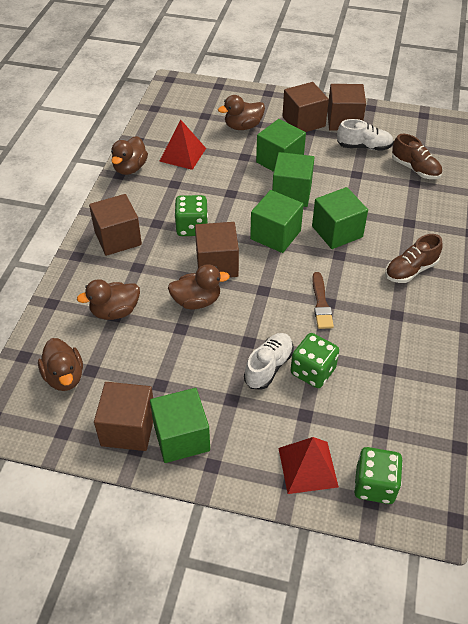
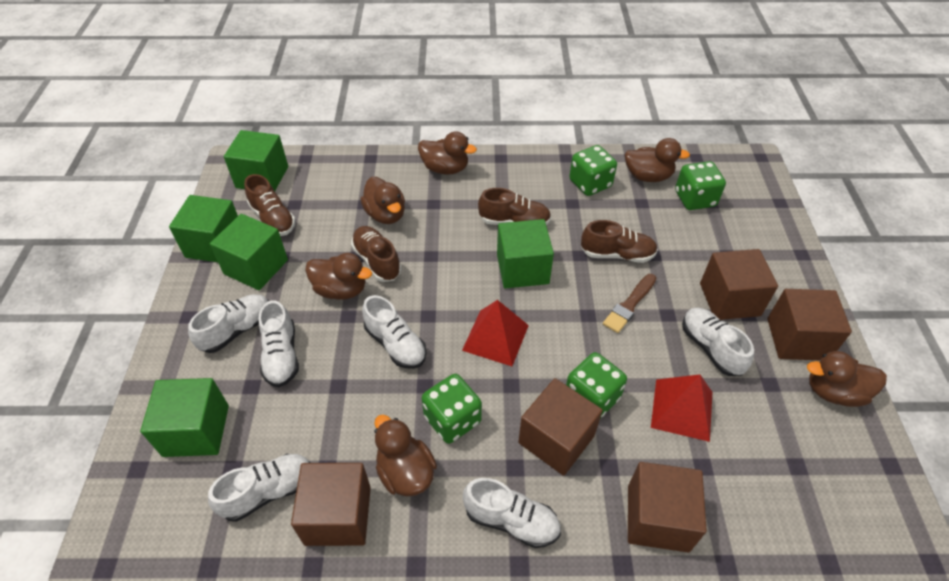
brown duck: [38,338,83,391] [77,279,140,320] [111,136,148,175] [168,264,230,310] [218,95,265,130] = 5 -> [305,253,372,300] [360,177,405,224] [374,415,437,497] [418,131,477,174] [625,138,690,182] [807,351,887,407] = 6
brown shoe: [385,234,443,283] [392,134,442,179] = 2 -> [244,174,296,236] [351,226,402,282] [478,188,551,225] [581,220,658,263] = 4
green dice: [174,195,208,236] [291,333,339,388] [354,447,403,504] = 3 -> [422,374,482,444] [566,352,627,418] [569,145,617,196] [675,161,726,210] = 4
white shoe: [244,333,294,390] [337,119,394,151] = 2 -> [188,294,269,353] [208,454,311,522] [258,300,299,387] [362,295,427,369] [463,478,561,548] [682,308,754,376] = 6

